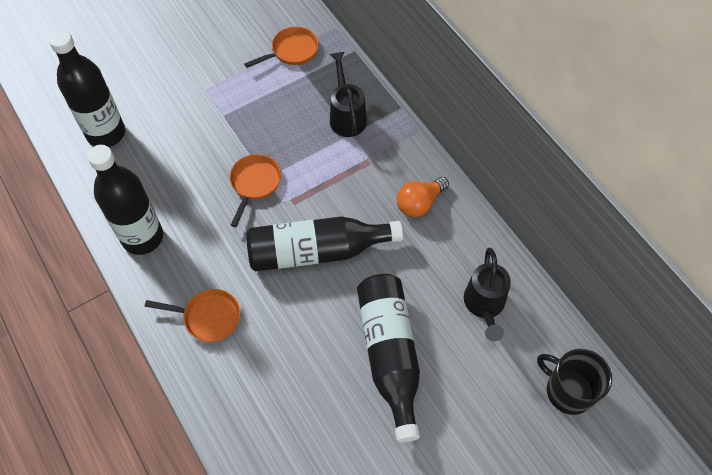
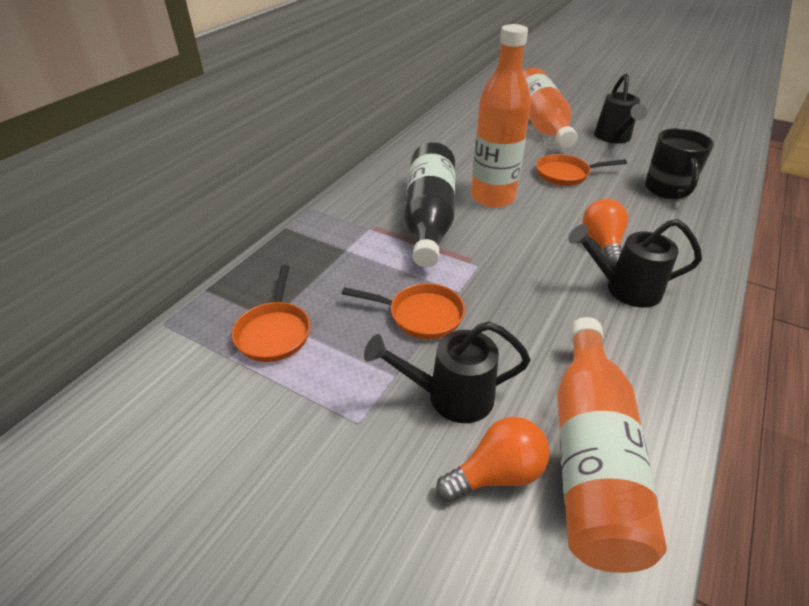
black bottle: [49,30,125,147] [87,145,163,255] [246,216,403,271] [357,274,420,443] = 4 -> [404,142,455,267] = 1
black watering can: [330,52,367,137] [464,248,511,341] = 2 -> [364,321,531,423] [568,219,702,308] [594,74,647,143] = 3
orange bottle: none = 0 -> [471,24,531,208] [523,67,578,148] [557,317,667,573] = 3
orange light bulb: [396,177,449,217] = 1 -> [436,417,550,502] [583,199,628,267] = 2

